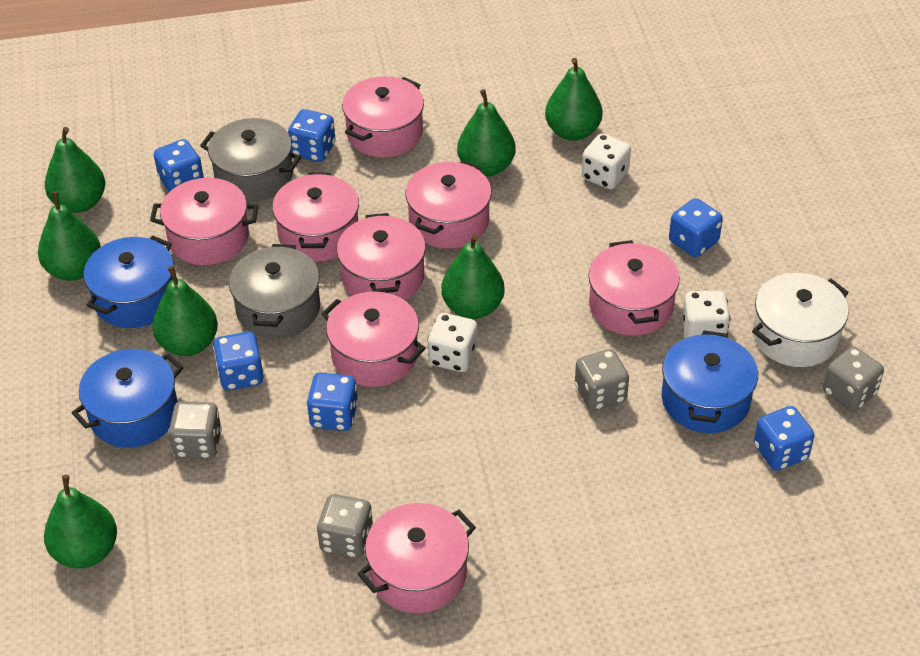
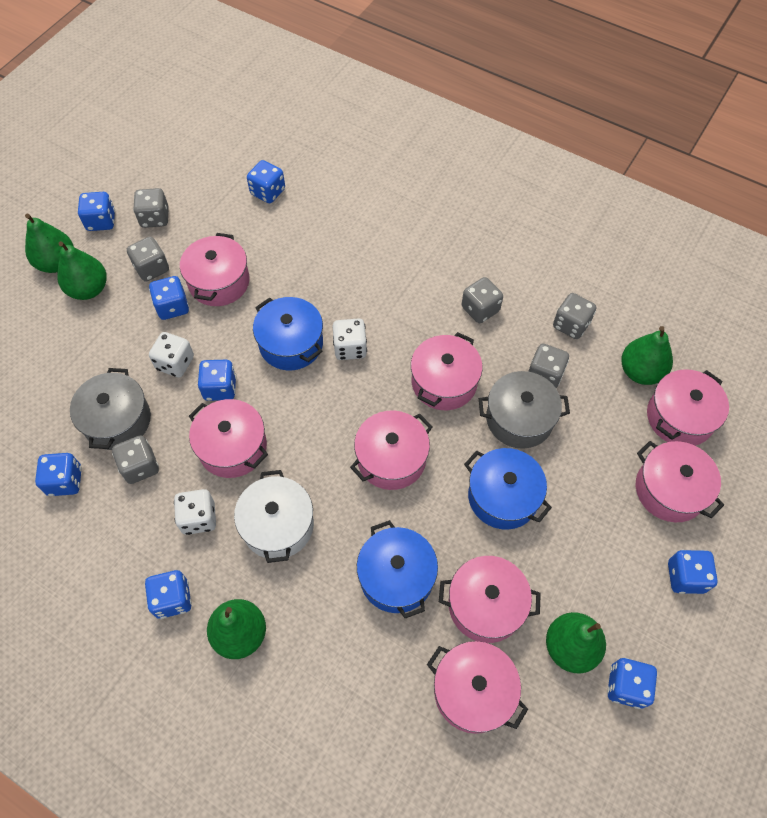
blue dice: [154,139,204,192] [213,332,264,391] [288,109,335,162] [306,373,358,431] [669,198,723,257] [754,406,815,471] = 6 -> [35,453,82,496] [78,192,115,231] [145,570,192,619] [149,276,189,320] [198,360,236,401] [247,160,285,203] [607,658,657,709] [668,550,718,594] = 8
green pear: [38,191,101,281] [44,475,117,568] [45,127,105,213] [152,266,218,356] [441,234,505,319] [457,89,516,177] [545,58,603,141] = 7 -> [25,214,74,273] [57,241,107,300] [207,599,266,659] [546,612,606,673] [621,326,673,385] = 5
grey dice: [168,401,222,459] [317,494,373,558] [575,349,629,411] [823,347,884,411] = 4 -> [112,435,159,484] [127,237,169,281] [133,188,169,228] [462,277,503,323] [528,344,569,388] [553,293,596,339] = 6

